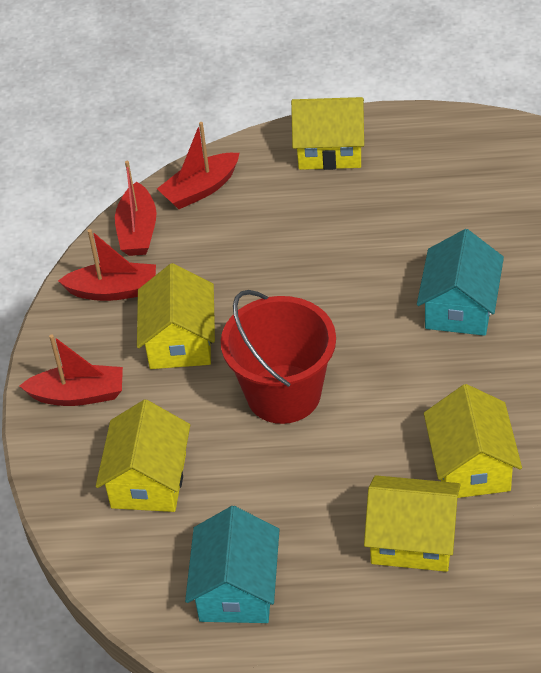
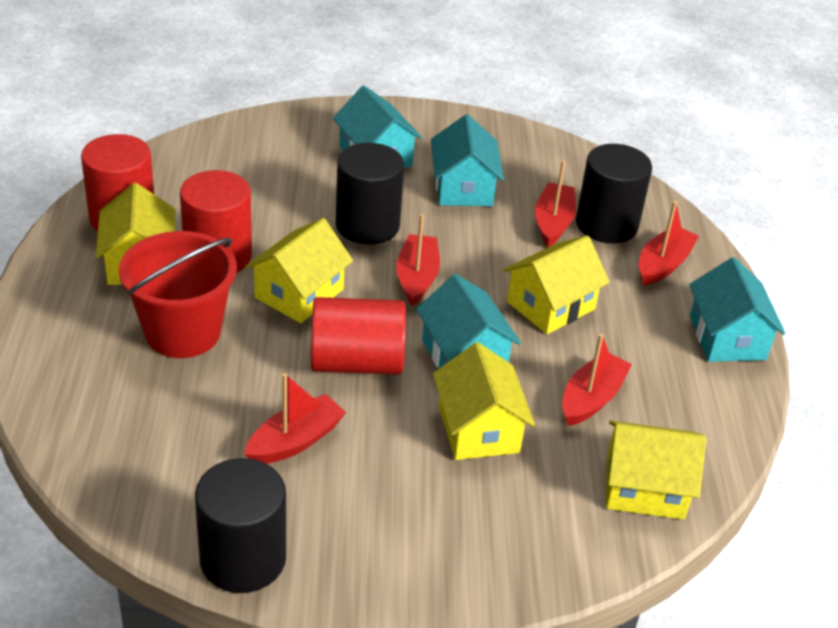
black cylinder: none = 0 -> [195,458,286,593] [335,143,404,245] [576,144,652,244] = 3
red boat: [20,334,123,406] [58,229,156,301] [115,161,157,256] [157,122,240,209] = 4 -> [244,373,346,464] [396,214,440,306] [535,160,576,247] [562,334,632,426] [639,201,699,285] = 5
red cylinder: none = 0 -> [81,134,154,232] [180,170,252,273] [311,297,406,374] = 3
turquoise house: [185,506,280,623] [417,229,504,336] = 2 -> [333,86,422,168] [416,274,521,368] [431,114,504,206] [689,257,786,362] = 4

